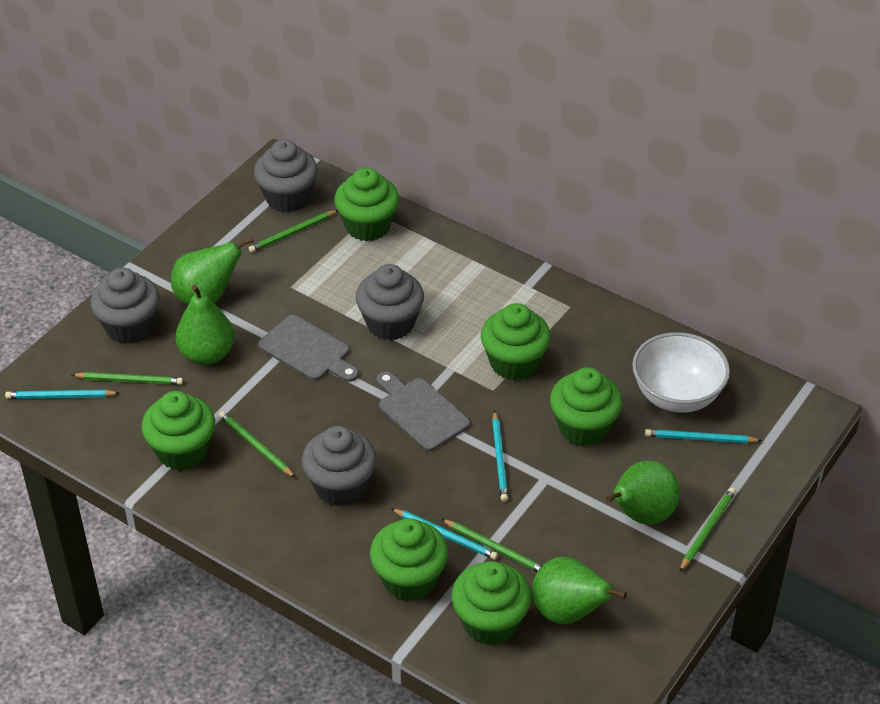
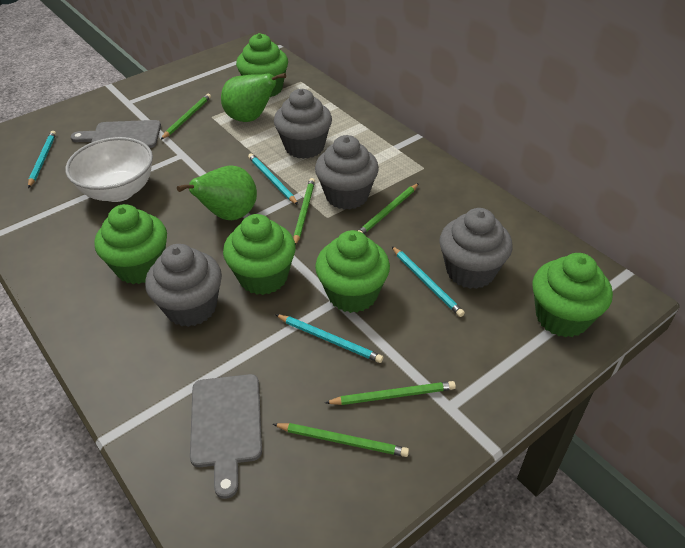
green cupcake: [141,391,215,471] [334,167,399,241] [370,518,448,601] [452,561,532,645] [481,303,551,380] [550,367,623,446] = 6 -> [94,204,167,284] [223,214,296,295] [236,33,288,97] [315,230,390,313] [532,253,613,337] = 5
green pear: [171,237,254,305] [175,285,235,365] [532,557,627,624] [606,461,680,524] = 4 -> [177,166,257,220] [221,73,286,122] = 2

